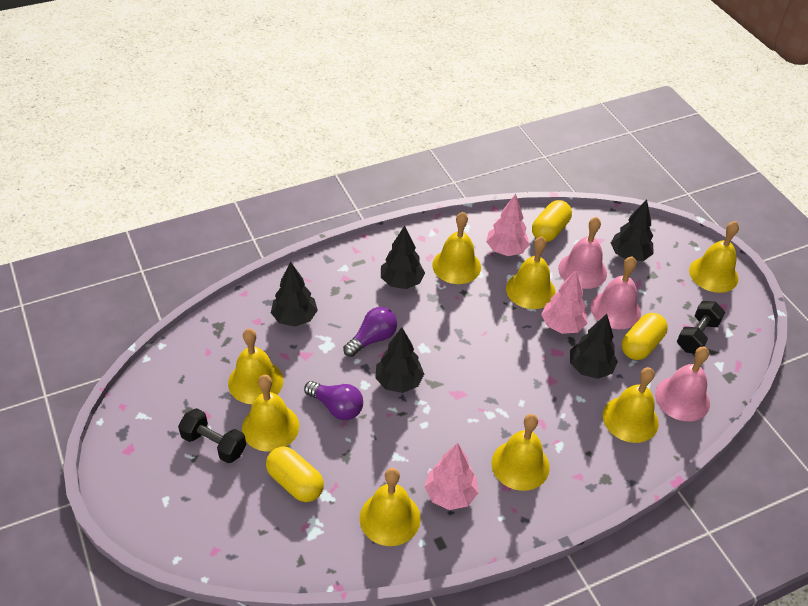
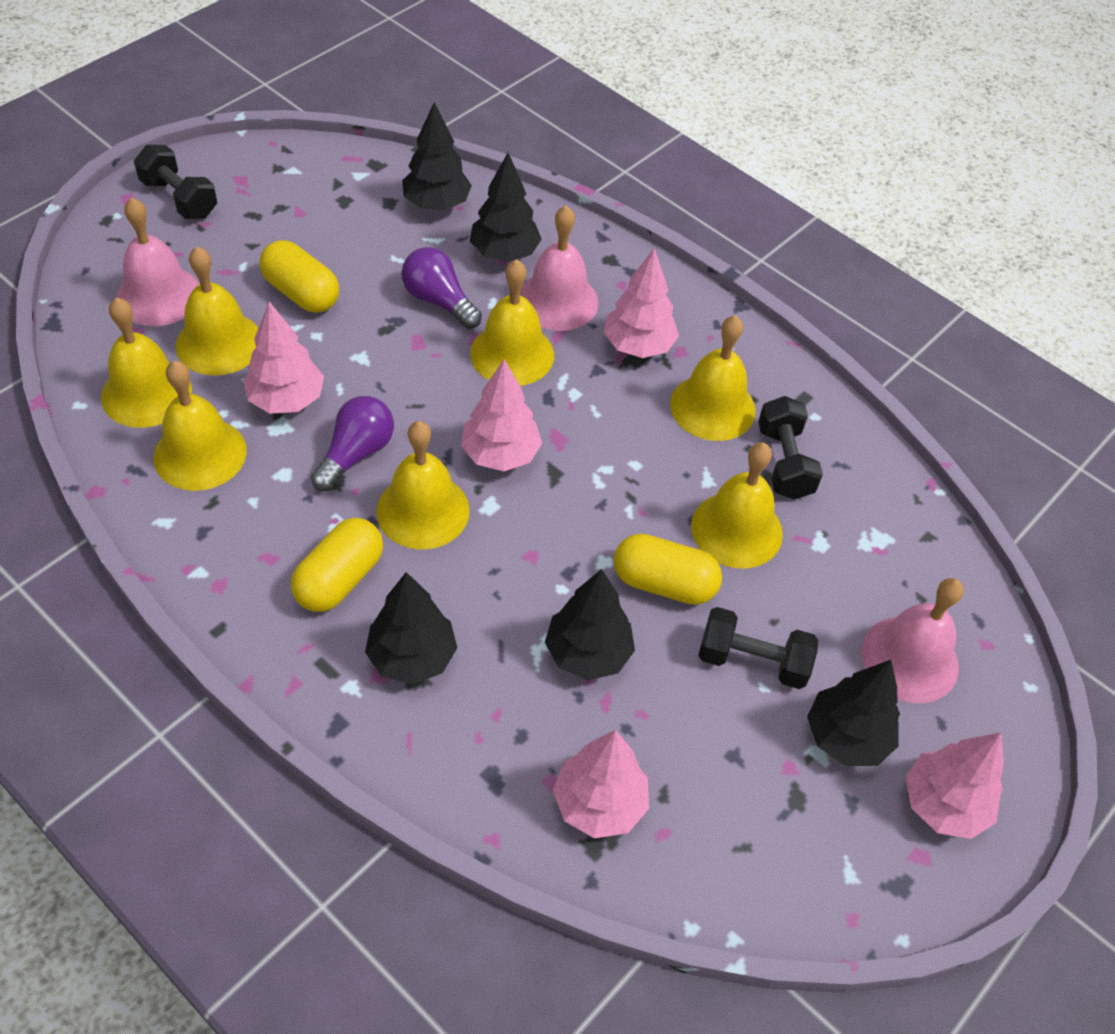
black dumbbell: [178,408,246,463] [677,301,725,353] = 2 -> [134,144,217,219] [698,607,818,689] [758,396,823,500] = 3
pink tree: [424,443,478,510] [486,194,530,256] [541,270,588,334] = 3 -> [243,301,324,414] [461,359,542,471] [553,730,649,838] [604,248,679,358] [905,732,1004,839] = 5
yellow bell: [228,328,283,404] [242,375,299,452] [360,468,421,546] [432,212,481,284] [491,414,550,491] [506,236,556,309] [603,367,659,443] [689,221,739,293] = 8 -> [101,297,192,428] [154,361,247,491] [176,247,258,376] [376,421,470,550] [470,259,554,386] [670,315,756,441] [691,442,783,568] = 7

